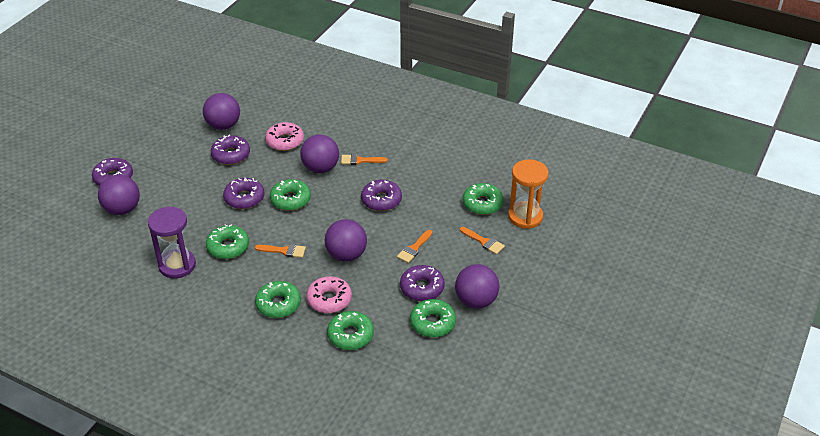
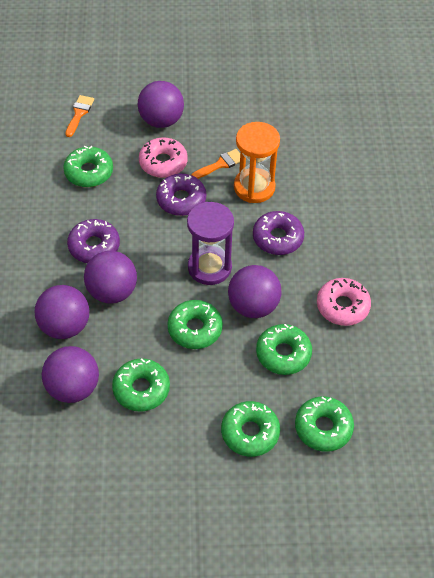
orange brush: [255,244,306,258] [341,154,388,165] [397,230,432,263] [460,227,505,255] = 4 -> [65,95,94,137] [192,149,240,179] = 2
purple donut: [92,158,133,186] [211,135,250,165] [223,178,264,209] [361,180,402,211] [400,265,445,301] = 5 -> [67,219,120,263] [156,174,206,216] [253,211,304,255] = 3

